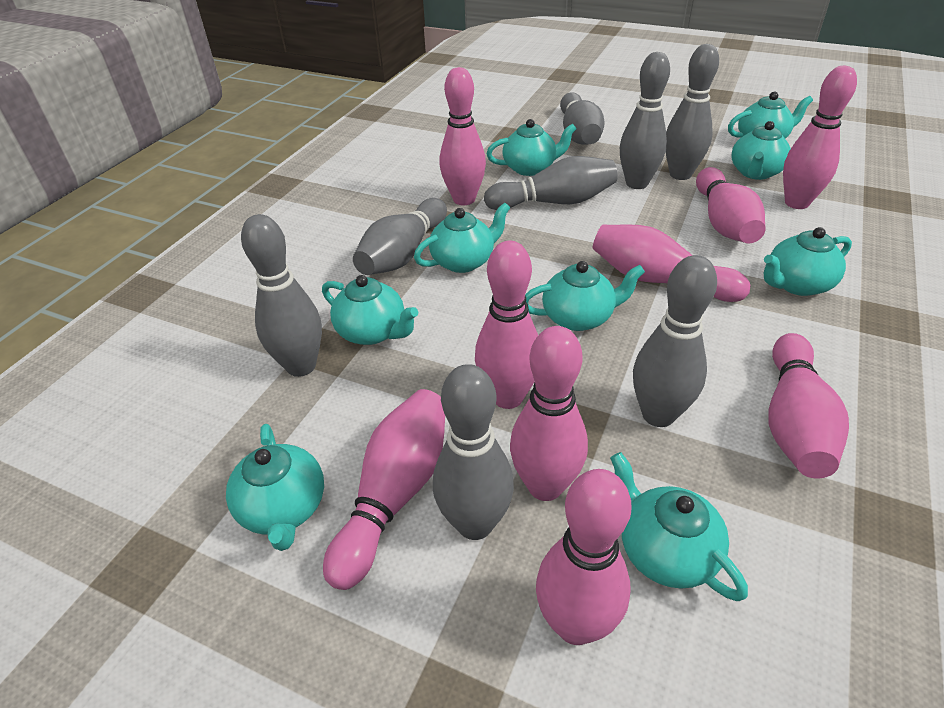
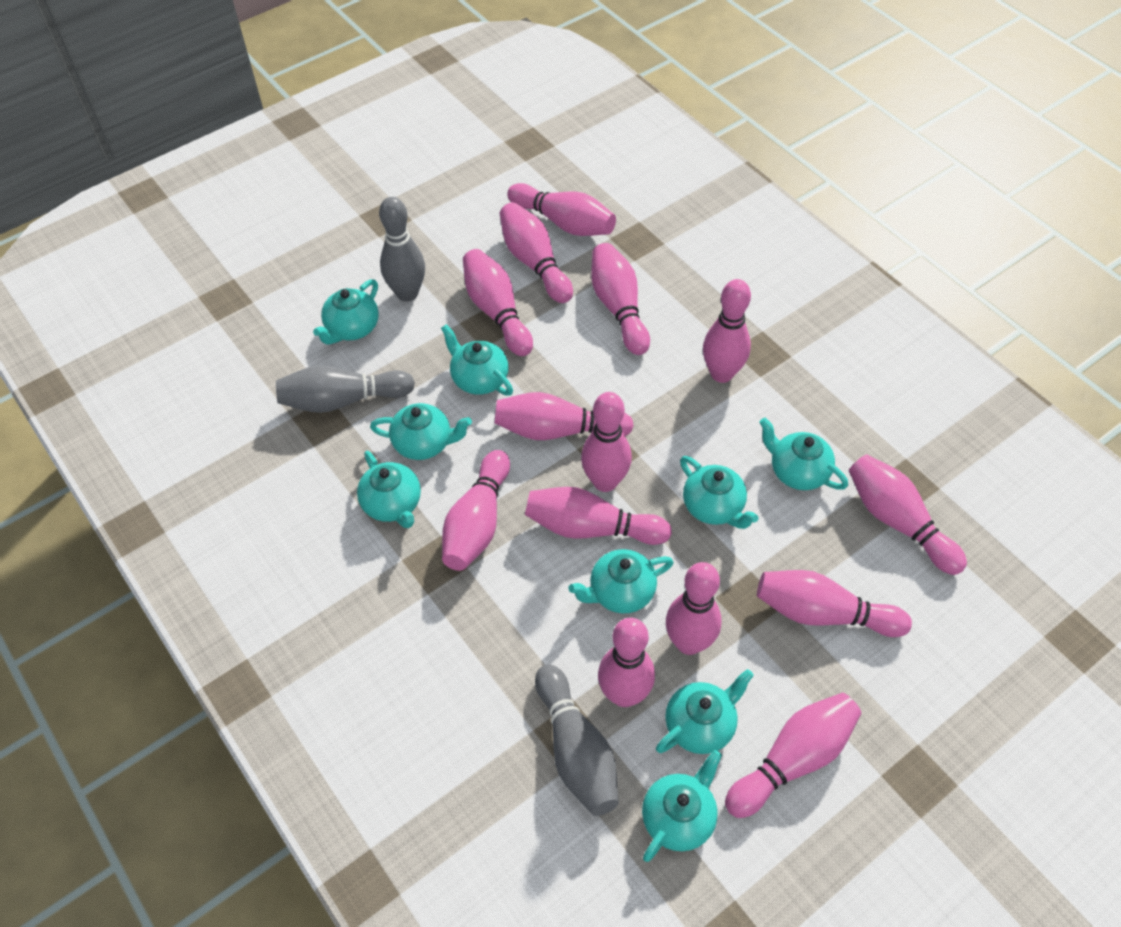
grey bowling pin: [241,214,322,377] [353,198,447,275] [433,364,514,540] [484,156,617,210] [560,92,605,145] [620,52,670,189] [633,255,717,427] [666,44,719,180] = 8 -> [276,366,415,413] [379,197,425,302] [535,664,618,816] = 3
pink bowling pin: [323,389,445,590] [439,67,486,205] [475,241,538,409] [510,326,588,501] [536,469,631,645] [592,225,750,302] [696,167,765,243] [768,333,849,479] [783,66,857,209] = 9 -> [442,450,510,571] [463,249,533,356] [495,392,634,440] [500,202,573,303] [507,183,616,236] [525,487,672,545] [581,392,632,492] [591,243,650,355] [598,618,655,707] [666,562,722,655] [703,279,751,383] [725,693,861,818] [757,570,912,637] [849,454,967,575] = 14

